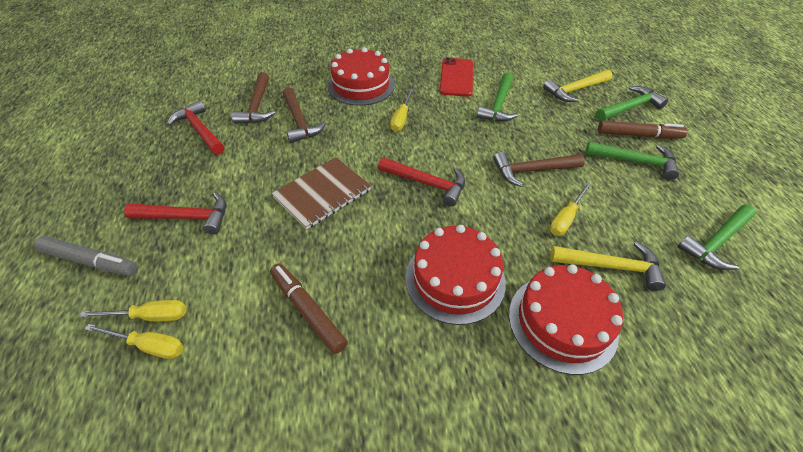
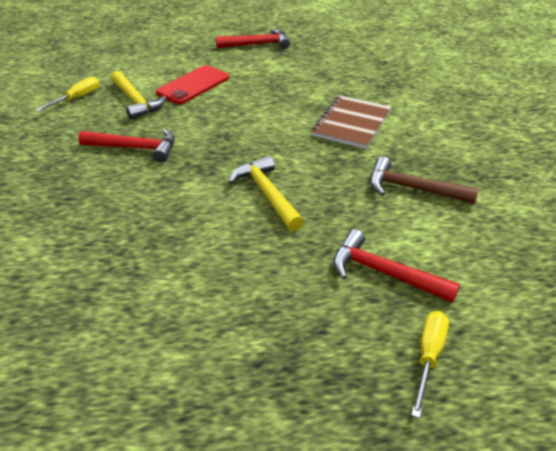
brown hammer: [232,72,275,124] [283,87,326,143] [493,152,585,187] = 3 -> [370,157,479,204] = 1
brown marker: [270,264,348,354] [598,121,688,138] = 2 -> none = 0
green hammer: [477,73,518,122] [585,142,679,180] [596,86,668,121] [678,204,757,270] = 4 -> none = 0
grey marker: [34,236,137,276] = 1 -> none = 0
red cake: [327,47,395,106] [405,225,506,325] [509,265,623,375] = 3 -> none = 0
yellow screwdriver: [80,300,186,321] [85,324,183,359] [390,89,413,132] [550,183,591,236] = 4 -> [35,77,99,112] [411,311,449,418] = 2

